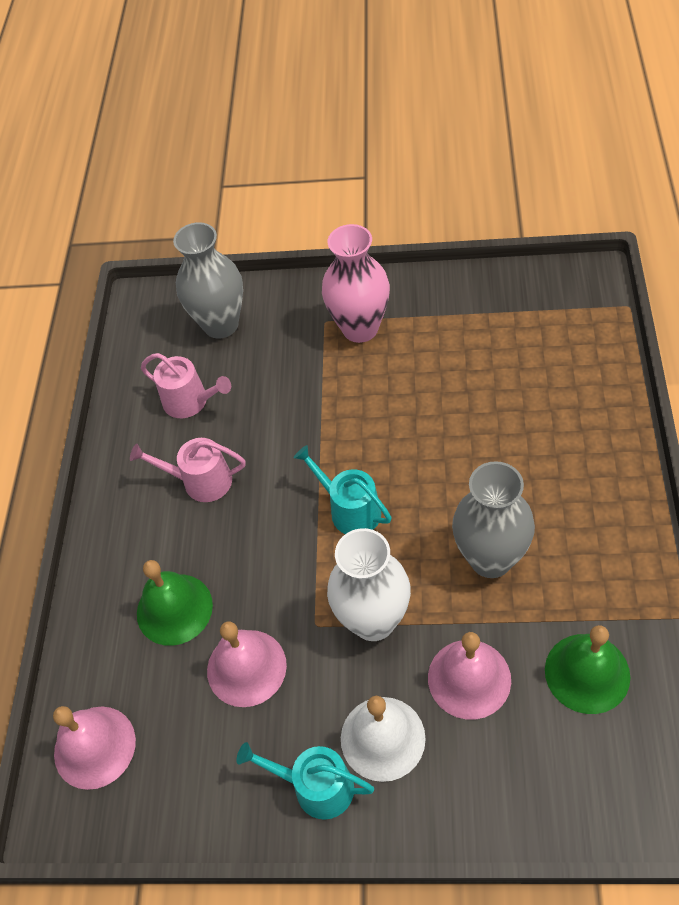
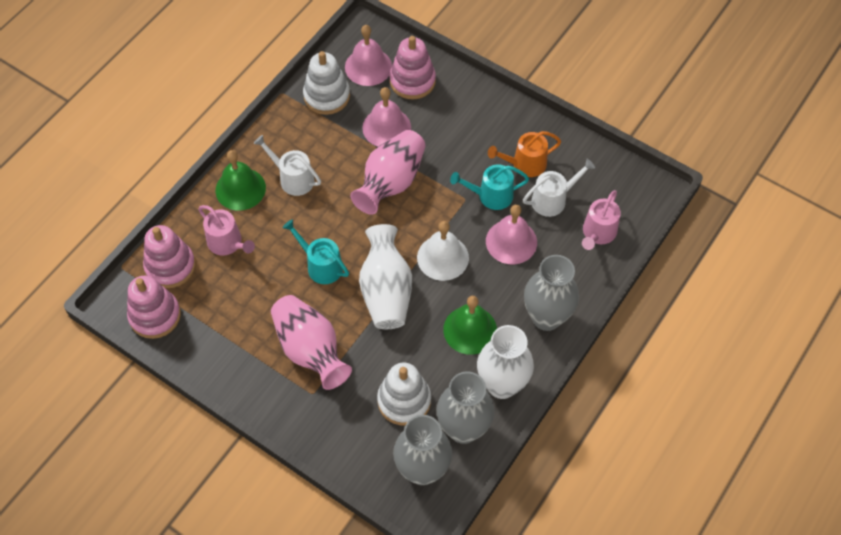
grey vase: [173,222,243,339] [452,461,535,578] = 2 -> [393,415,452,485] [437,371,495,444] [524,255,579,331] = 3
orange watering can: none = 0 -> [488,131,561,177] = 1
pink stacking toy: none = 0 -> [127,276,181,339] [143,225,196,288] [389,36,436,99] = 3
pink vase: [322,224,390,343] = 1 -> [271,295,352,390] [350,130,426,215] = 2
white stacking toy: none = 0 -> [303,51,350,115] [377,362,431,425] = 2
white vase: [327,528,411,641] = 1 -> [359,224,412,329] [477,325,534,399] = 2
white watering can: none = 0 -> [254,135,321,196] [523,159,595,217] = 2

